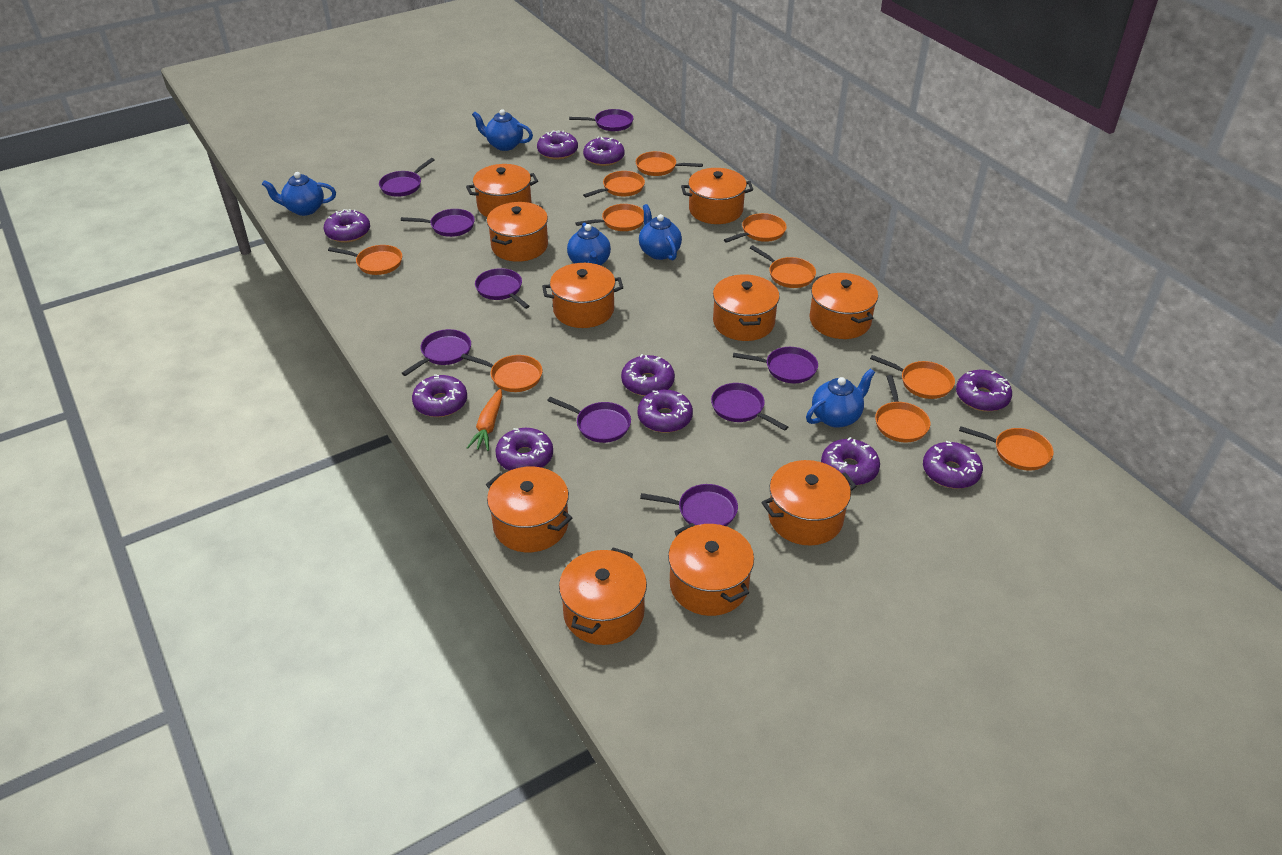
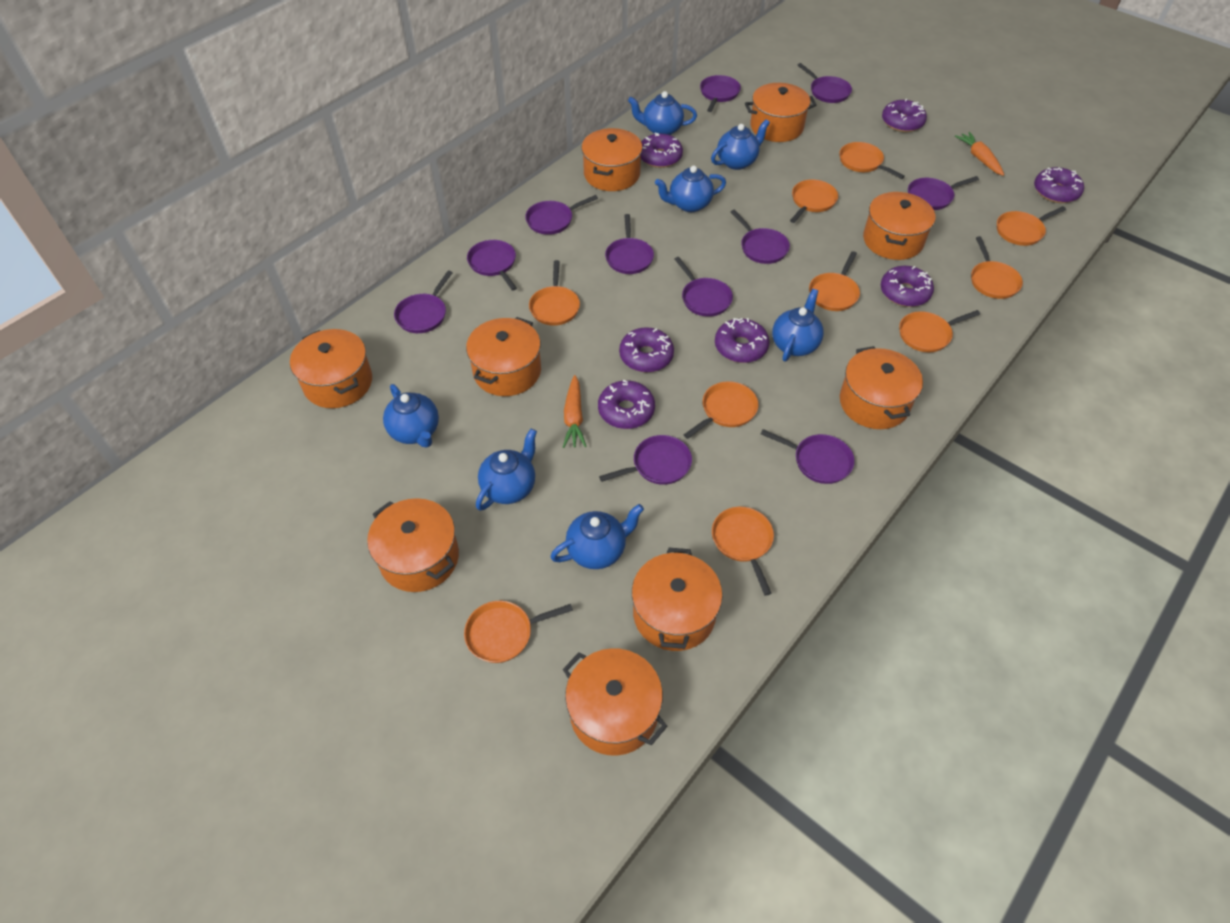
blue teapot: [262,172,336,216] [472,109,533,151] [567,222,611,265] [639,204,682,260] [806,369,875,428] = 5 -> [383,384,439,448] [476,429,537,511] [550,504,644,569] [628,91,697,135] [655,166,726,212] [711,119,770,170] [772,289,824,362] = 7
orange carrot: [467,389,502,451] = 1 -> [563,375,587,448] [955,132,1004,176] = 2
orange pot: [466,164,538,217] [486,466,572,552] [487,202,548,262] [542,263,623,328] [559,547,647,645] [668,523,754,616] [681,168,753,224] [713,274,780,341] [762,460,856,545] [809,273,878,339] = 10 -> [290,329,372,408] [367,498,459,592] [466,317,541,396] [563,648,668,756] [582,128,642,191] [632,548,722,651] [745,83,816,142] [840,346,923,429] [863,192,935,260] = 9
purple donut: [324,209,370,243] [412,374,467,417] [495,428,553,471] [537,130,578,160] [583,137,625,166] [621,354,675,396] [638,390,693,433] [821,437,880,485] [923,441,983,489] [956,370,1012,412] = 10 -> [598,380,655,429] [619,327,674,372] [641,133,683,168] [715,318,769,363] [881,266,934,307] [882,99,927,132] [1034,167,1084,203] = 7
purple pan: [379,158,434,197] [401,209,475,237] [402,329,471,376] [475,268,530,309] [547,397,631,443] [569,109,633,131] [640,484,738,526] [711,383,788,431] [733,347,818,383] = 9 -> [394,271,452,333] [467,240,517,291] [525,195,598,235] [599,435,692,485] [605,214,654,274] [675,257,733,317] [700,75,741,112] [731,210,790,264] [761,429,855,484] [797,63,852,103] [908,176,979,210] = 11

